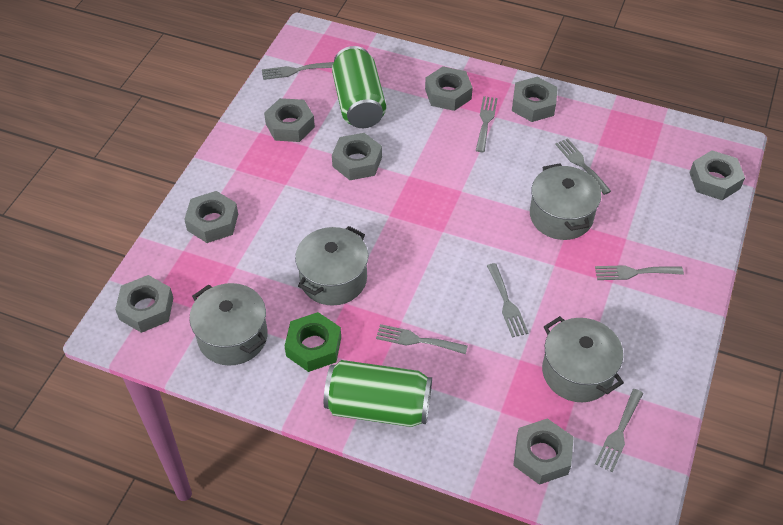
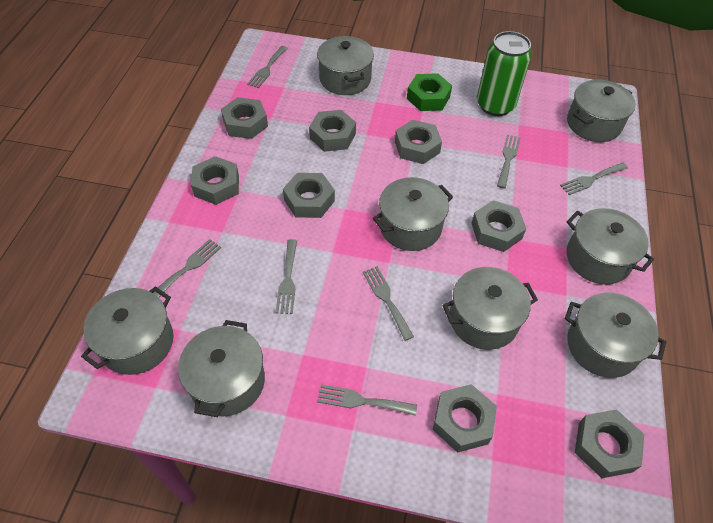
green can: [324,360,432,427] [332,46,386,128] = 2 -> [477,31,532,116] = 1
grey pot: [190,283,268,366] [295,226,368,305] [530,163,601,240] [542,316,624,402] = 4 -> [81,286,174,375] [178,320,265,417] [317,36,374,95] [373,177,453,251] [442,267,538,350] [565,293,666,378] [566,208,654,285] [567,79,636,142] = 8

